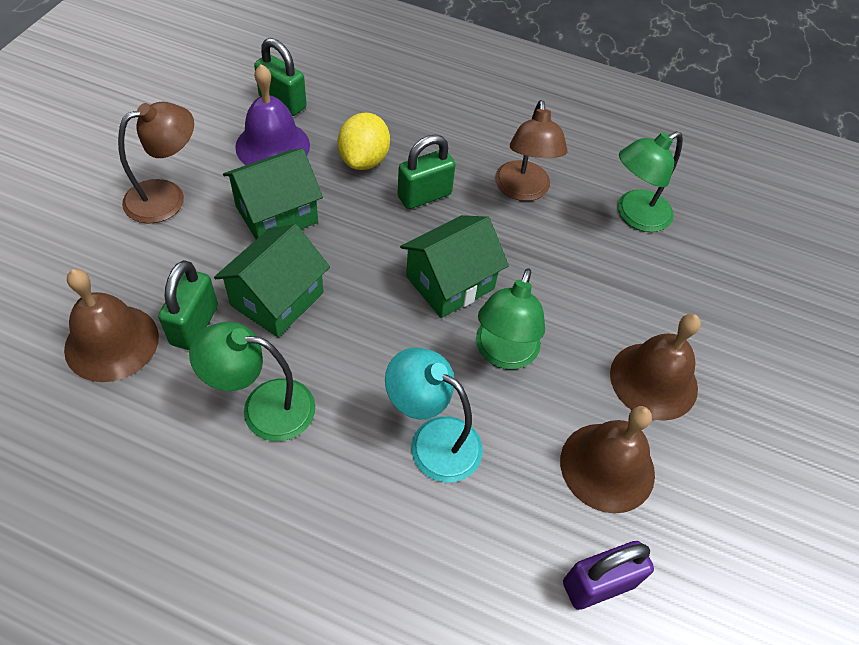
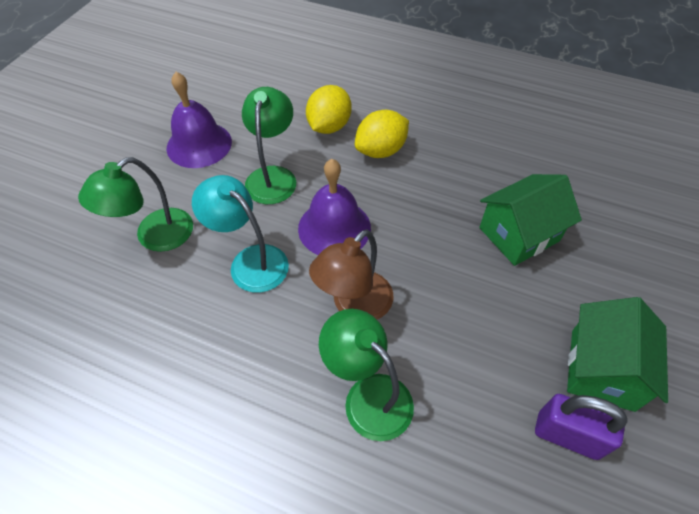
brown bell: [64,269,159,382] [560,406,655,513] [610,314,701,421] = 3 -> none = 0
brown lamp: [118,102,194,224] [495,100,568,201] = 2 -> [309,229,393,319] = 1
green house: [214,224,330,337] [223,148,323,239] [400,215,509,318] = 3 -> [479,174,582,266] [567,297,668,412] = 2
green padlock: [158,260,218,350] [254,38,307,116] [398,135,456,209] = 3 -> none = 0
purple bell: [235,64,310,165] = 1 -> [166,72,232,168] [298,159,371,255] = 2
yellow lemon: [338,113,390,170] = 1 -> [306,85,352,134] [355,110,409,158] = 2

